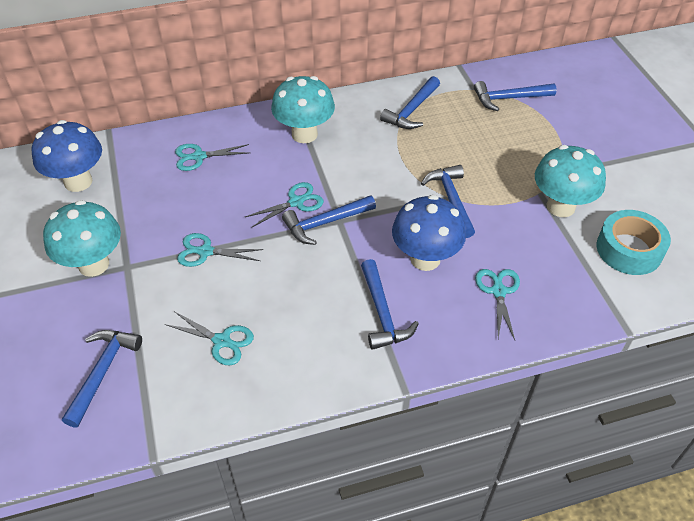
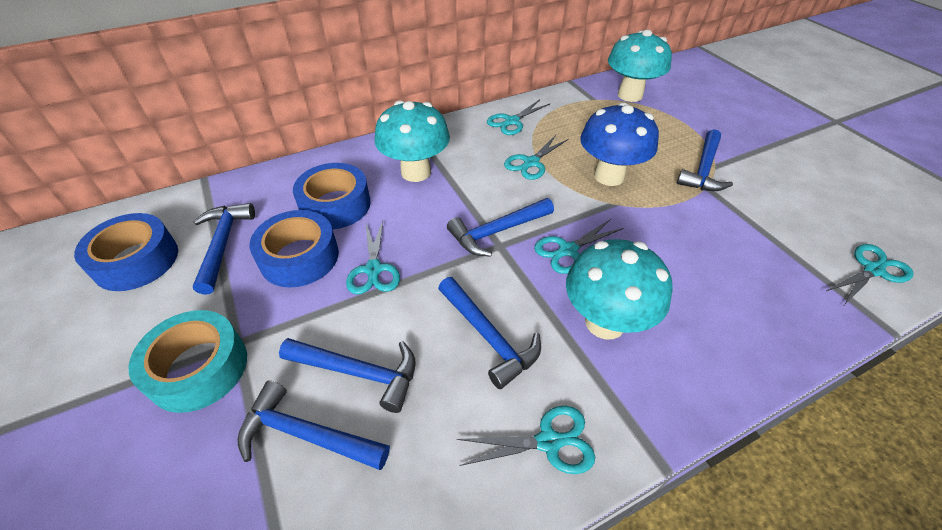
blue mushroom: [32,120,102,192] [392,195,466,271] = 2 -> [580,102,659,186] = 1
blue tape: none = 0 -> [74,213,178,291] [250,210,339,287] [293,163,371,229] = 3
turquoise scissors: [165,311,254,365] [175,144,249,171] [177,233,263,267] [245,182,324,227] [475,269,520,340] = 5 -> [346,220,400,294] [457,406,595,474] [487,100,550,135] [504,135,569,180] [534,219,624,274] [826,244,914,305] = 6

